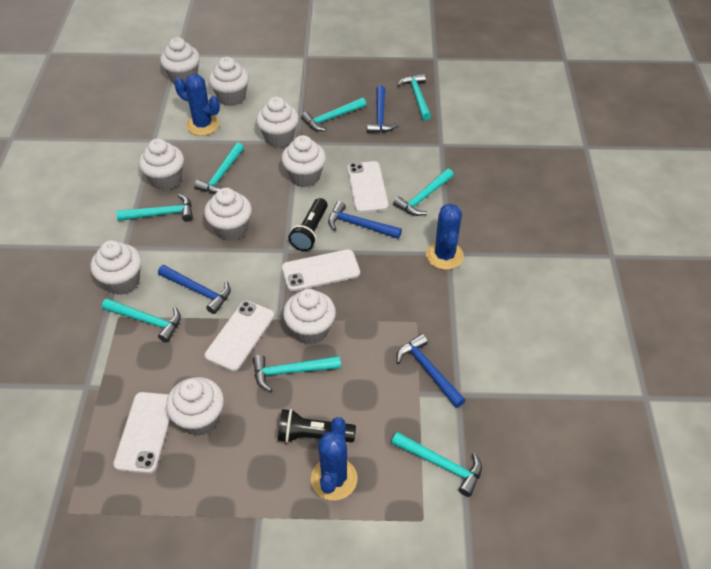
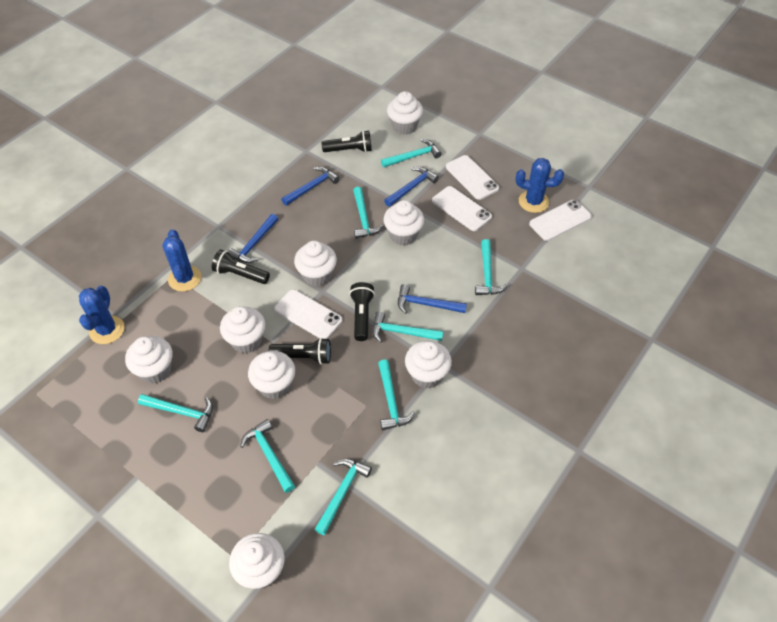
black flashlight: [278,409,356,443] [289,198,328,251] = 2 -> [212,249,270,284] [269,338,331,365] [322,130,372,152] [349,282,375,341] = 4
white cupcake: [90,240,142,295] [139,138,184,190] [160,37,200,84] [166,377,224,436] [204,188,252,241] [208,57,249,106] [256,97,299,147] [281,135,326,187] [283,289,336,345] = 9 -> [125,336,172,384] [220,306,265,353] [229,533,284,589] [248,351,295,399] [294,241,337,287] [383,200,424,245] [387,91,423,135] [405,340,452,388] = 8

